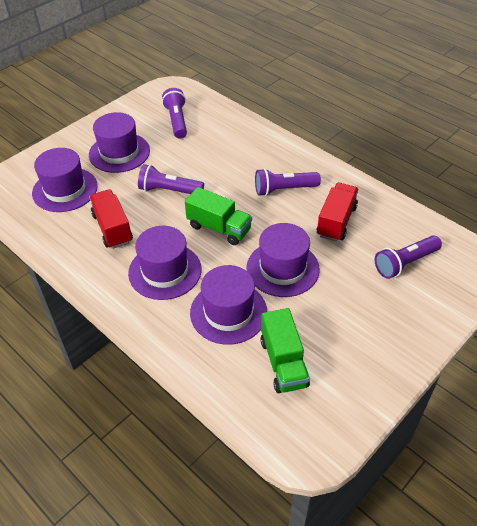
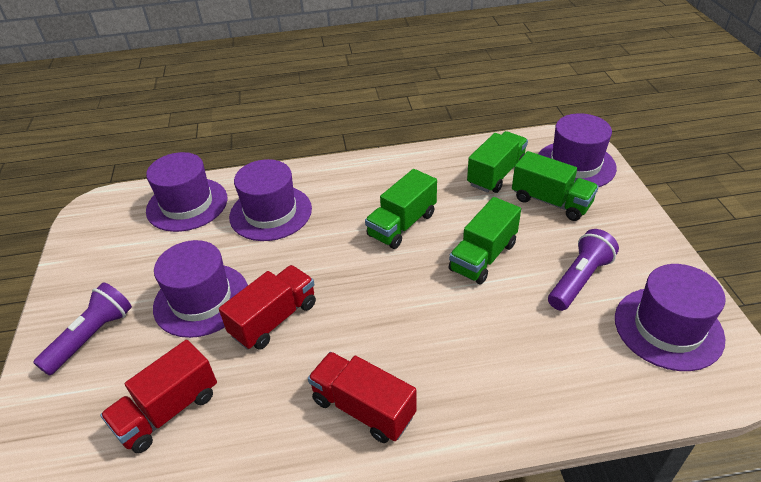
green truck: [185,187,252,245] [260,308,310,393] = 2 -> [365,169,437,249] [449,197,521,285] [467,131,528,193] [512,151,599,221] = 4
purple flashlight: [138,164,204,194] [162,88,187,139] [255,168,321,196] [375,235,442,279] = 4 -> [33,282,132,376] [548,229,619,311] = 2
red truck: [89,189,133,249] [317,183,358,242] = 2 -> [100,340,217,453] [219,265,316,350] [308,352,417,443] = 3

